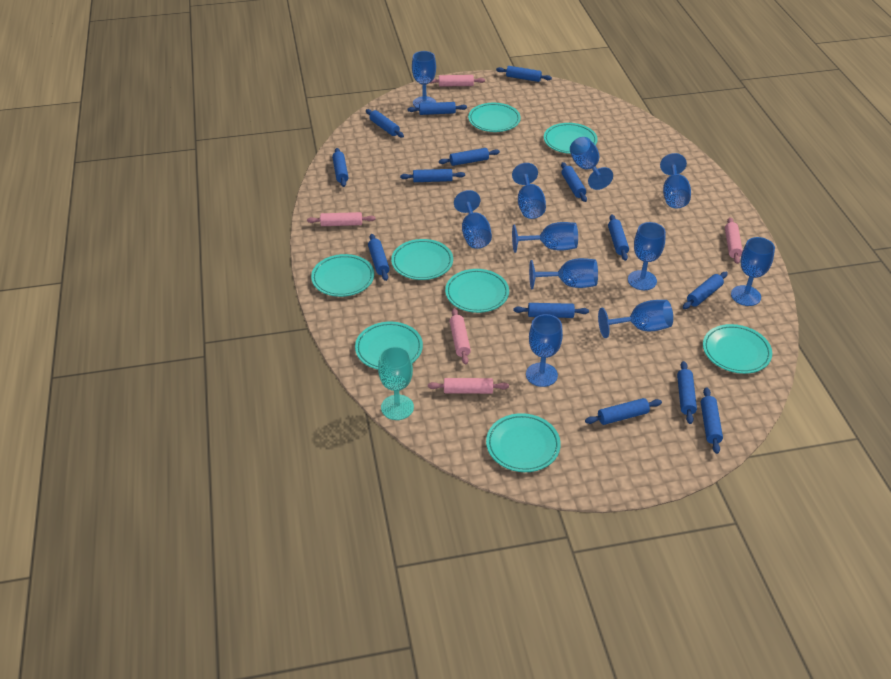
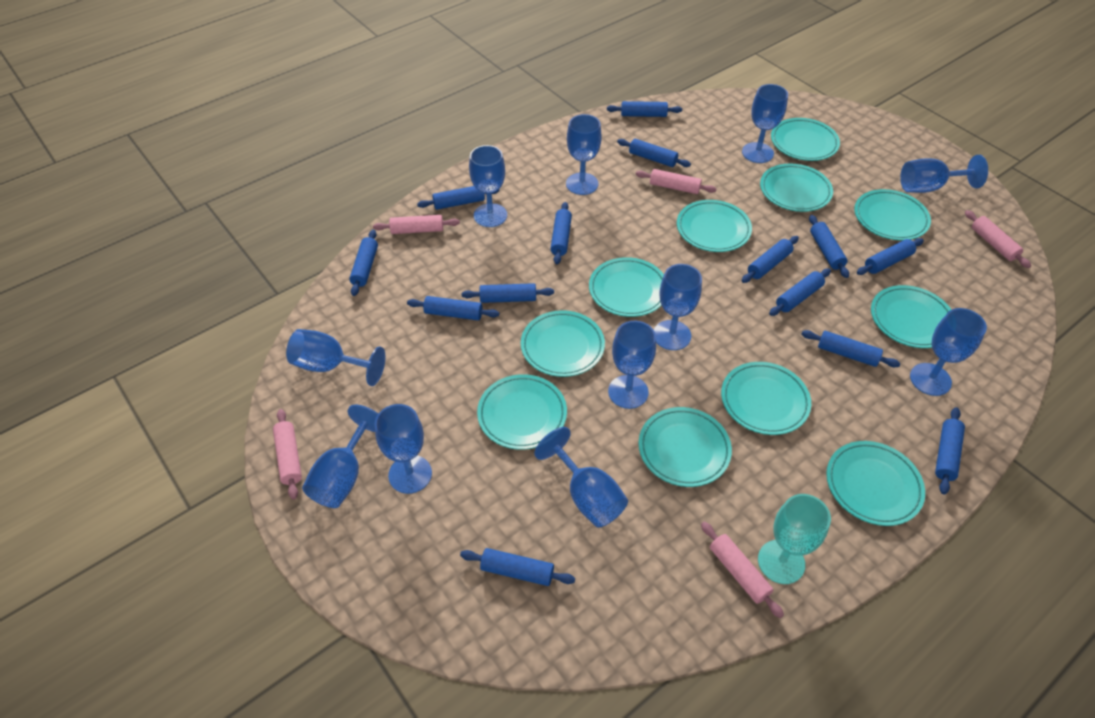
turquoise plate: [311,254,374,297] [355,322,423,370] [391,239,453,280] [445,269,509,313] [468,103,521,132] [486,413,561,472] [544,123,598,154] [703,324,772,374] = 8 -> [477,374,567,450] [521,310,605,377] [589,257,664,317] [638,407,732,487] [677,200,752,252] [721,362,811,435] [760,163,833,212] [771,118,840,161] [826,441,925,526] [854,189,931,240] [871,285,951,348] = 11

